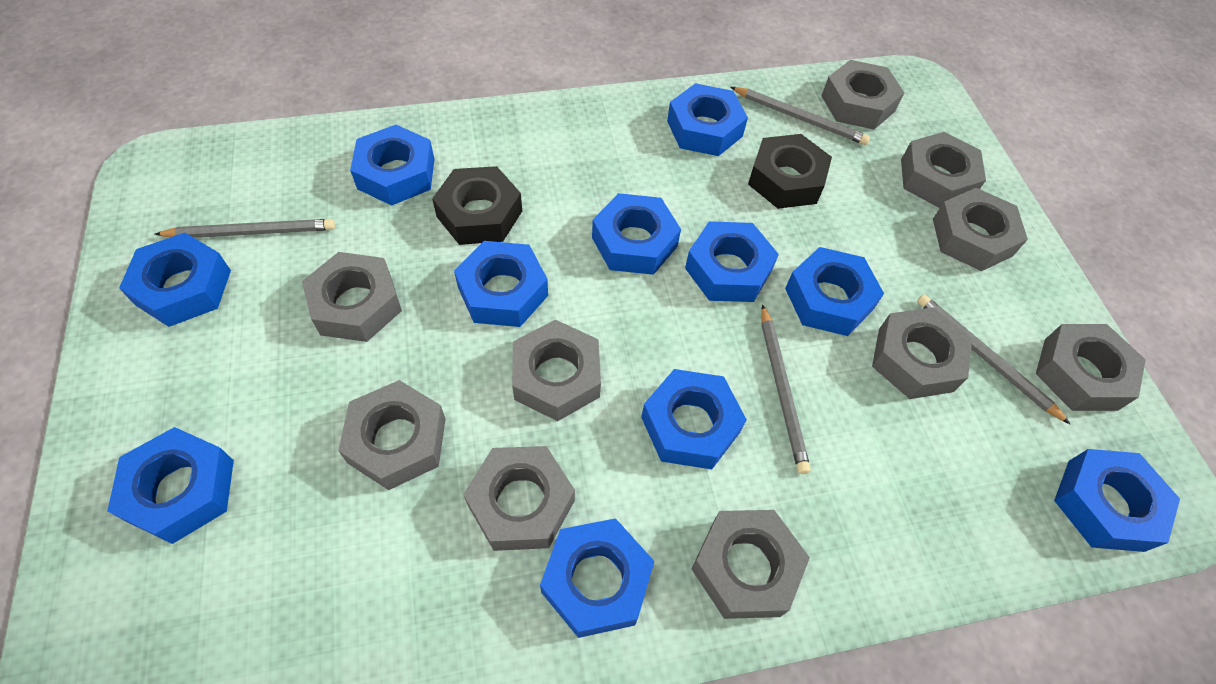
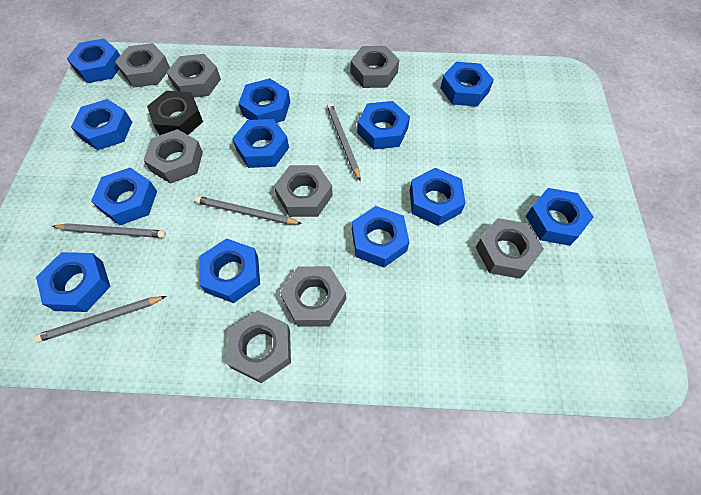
black nut: [432,166,522,245] [748,134,832,209] = 2 -> [147,91,203,136] = 1
blue nut: [107,427,234,544] [119,233,231,327] [350,125,434,206] [454,241,548,327] [540,518,654,638] [592,193,681,275] [641,369,747,469] [667,83,748,156] [685,221,779,302] [785,247,884,336] [1054,449,1180,552] = 11 -> [36,252,111,312] [67,38,120,83] [71,99,132,150] [91,168,157,225] [199,238,260,303] [232,119,289,168] [238,78,290,123] [352,206,409,268] [357,101,410,150] [410,168,466,226] [440,62,494,107] [526,188,594,246] = 12
grey nut: [302,252,402,342] [338,380,446,490] [463,446,575,551] [512,320,601,421] [692,510,810,619] [821,60,905,129] [872,307,972,399] [901,132,986,208] [933,188,1028,271] [1036,324,1146,411] = 10 -> [115,43,170,88] [143,129,203,184] [167,54,221,97] [226,310,291,383] [274,165,333,217] [280,266,346,327] [350,46,399,88] [476,218,544,279] = 8

